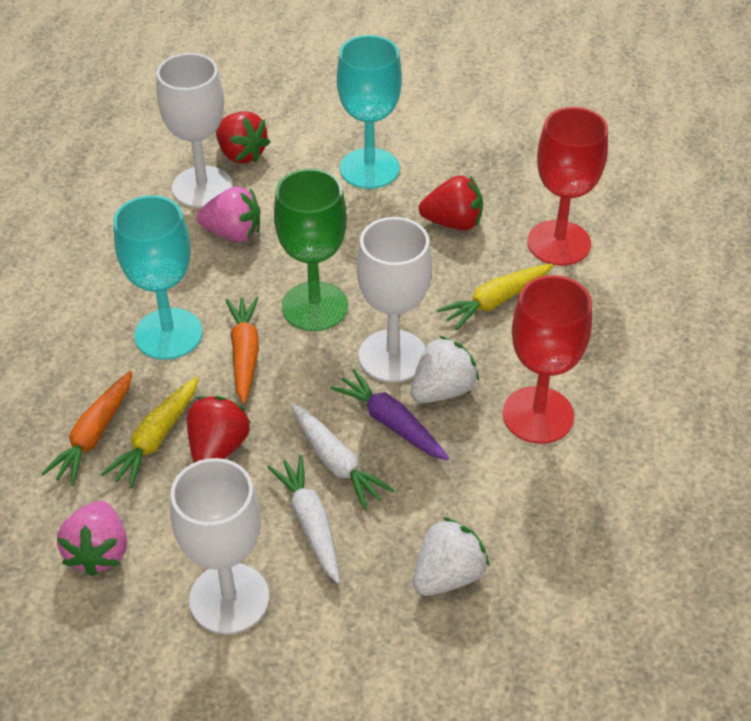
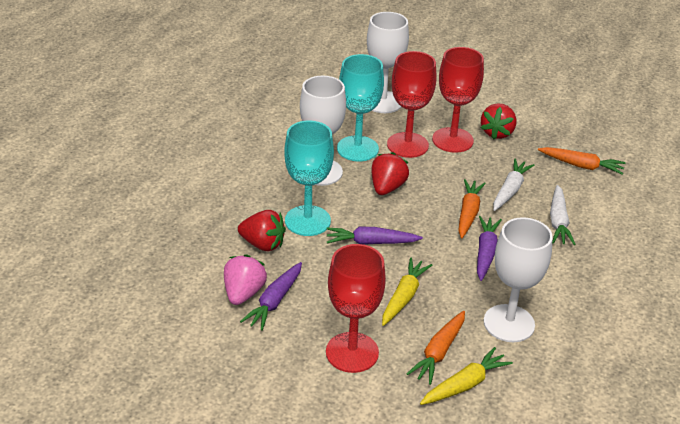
green goblet: [274,169,348,331] = 1 -> none = 0
orange carrot: [41,371,132,485] [226,297,259,404] = 2 -> [407,311,465,385] [458,179,486,238] [538,147,625,175] = 3
pink strawberry: [57,501,127,576] [197,187,260,242] = 2 -> [224,254,267,305] = 1
purple carrot: [330,369,449,460] = 1 -> [240,262,302,331] [326,227,423,245] [477,216,502,281] = 3
red goblet: [502,275,592,444] [527,107,608,266] = 2 -> [326,244,386,373] [387,51,436,158] [432,47,484,153] = 3
white strawberry: [411,336,479,403] [413,517,489,596] = 2 -> none = 0

